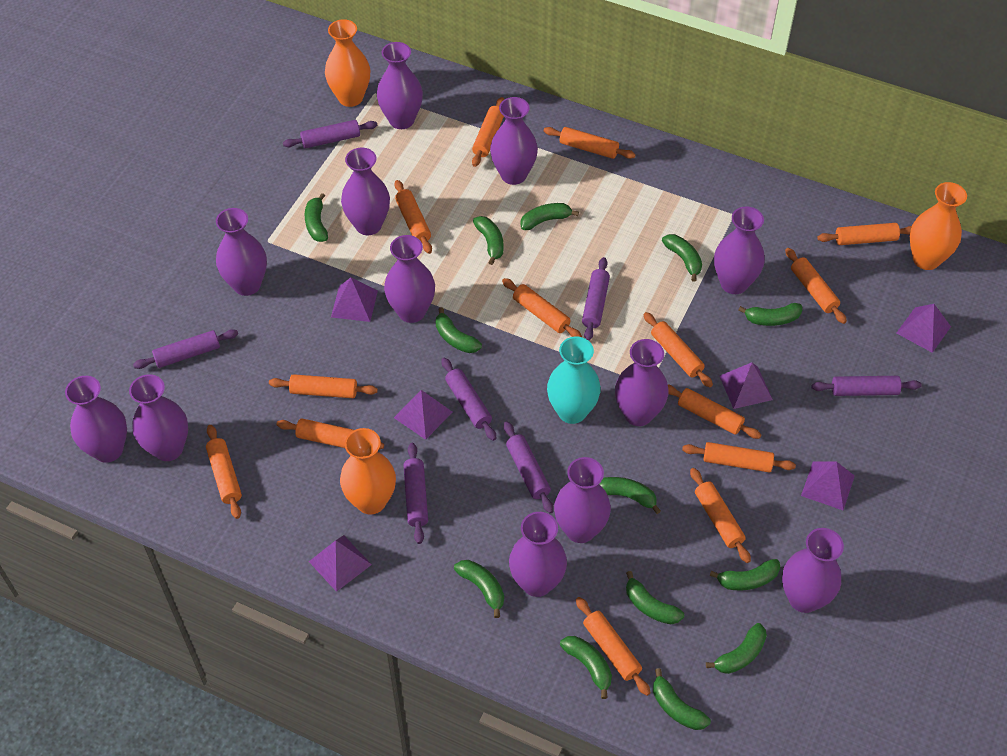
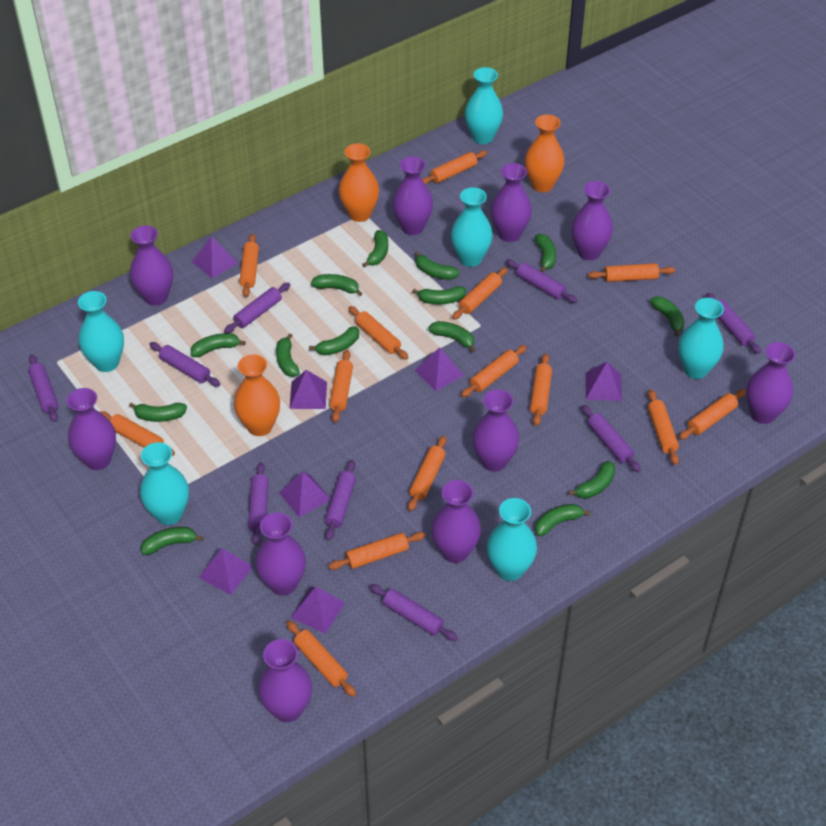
green banana: [305,193,328,242] [436,307,482,353] [454,560,504,618] [473,216,504,265] [520,203,579,230] [560,636,612,699] [599,477,661,514] [626,571,684,624] [653,668,711,730] [662,234,702,282] [706,623,767,674] [710,559,780,590] [738,303,802,326] = 13 -> [129,403,187,422] [141,527,203,555] [191,333,246,357] [276,333,300,377] [309,326,359,355] [311,274,363,296] [362,230,388,267] [412,286,466,305] [415,251,460,280] [428,321,476,352] [535,234,556,273] [535,504,591,536] [568,461,615,499] [650,296,685,336] = 14
purple pyramid: [309,535,372,592] [331,278,378,322] [394,390,452,440] [720,363,773,409] [801,461,855,510] [896,304,951,353] = 6 -> [192,236,238,279] [199,548,254,595] [279,471,331,518] [290,370,327,409] [291,586,345,634] [415,347,464,391] [585,361,622,401] = 7
purple rolling pin: [133,329,238,369] [283,120,377,149] [403,443,428,544] [441,358,496,441] [504,421,554,514] [582,257,610,341] [811,376,921,396] = 7 -> [28,355,58,422] [149,342,220,387] [224,282,290,333] [248,462,269,545] [325,460,356,541] [369,584,458,641] [506,259,578,303] [582,405,641,472] [706,293,761,354] = 9
purple vase: [65,376,127,463] [129,374,188,461] [216,208,267,296] [341,148,390,235] [377,42,423,129] [384,235,435,323] [490,97,538,185] [509,512,567,597] [554,457,611,543] [615,339,669,426] [714,207,765,294] [782,528,844,613] = 12 -> [67,388,116,470] [130,225,173,305] [255,512,306,596] [258,639,312,722] [392,156,433,235] [431,480,481,563] [472,389,520,472] [491,163,532,242] [571,181,613,260] [746,342,795,424] = 10
turquoise vase: [547,337,601,424] = 1 -> [78,291,124,372] [140,442,189,525] [451,187,493,267] [465,67,503,144] [487,498,537,581] [678,298,724,379] = 6

